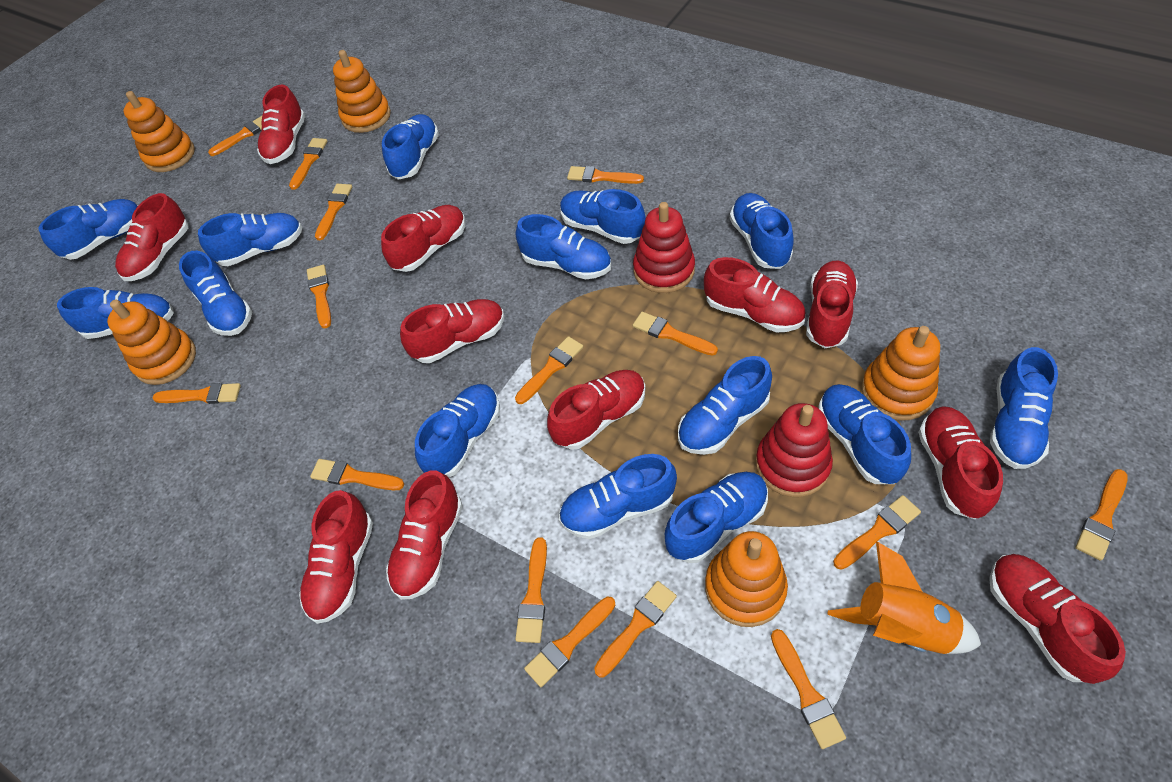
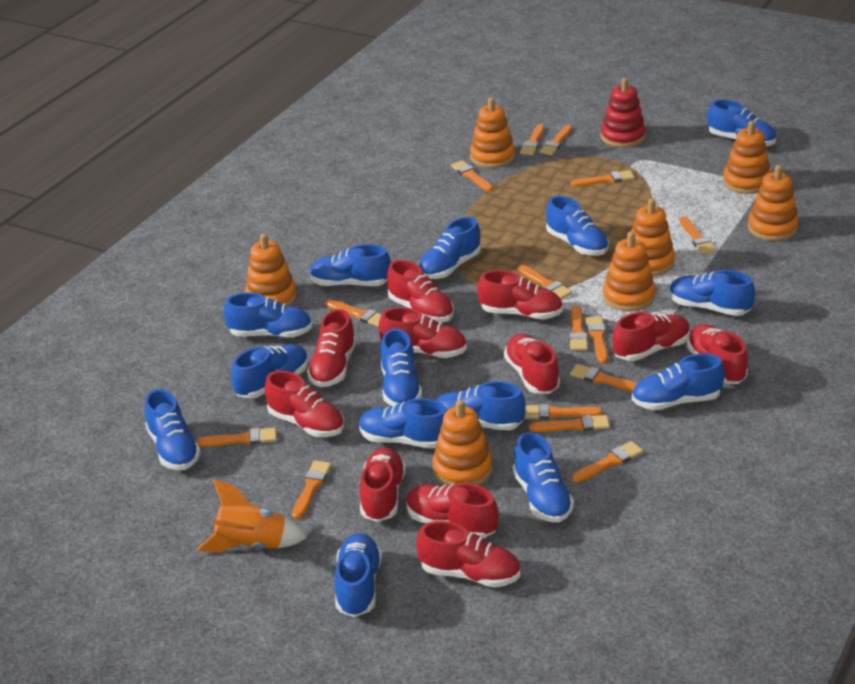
orange stacking toy: [107,300,196,385] [123,91,195,172] [333,50,391,133] [705,531,788,627] [861,326,940,421] = 5 -> [245,234,297,306] [432,400,493,485] [470,97,515,168] [603,232,656,311] [631,198,675,276] [723,121,771,194] [748,165,799,241] = 7
red stacking toy: [633,202,695,293] [755,403,833,497] = 2 -> [601,78,646,148] = 1

